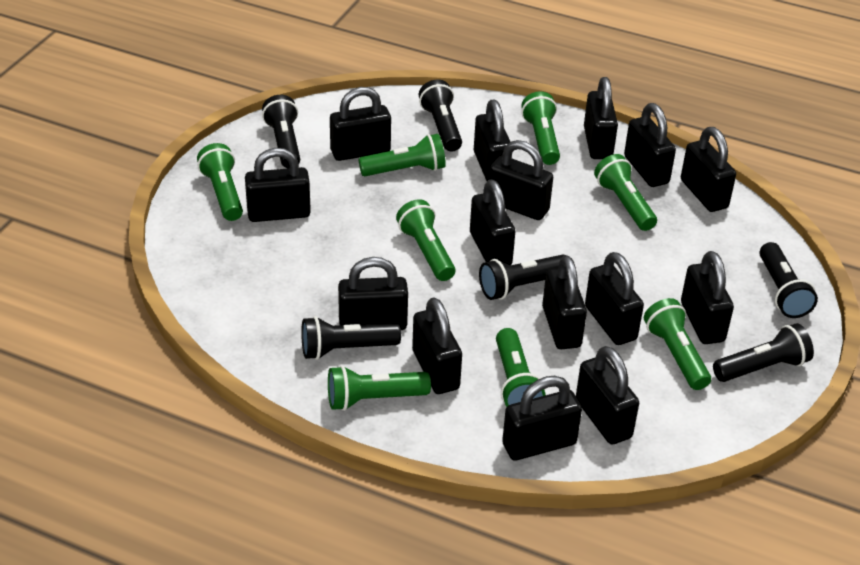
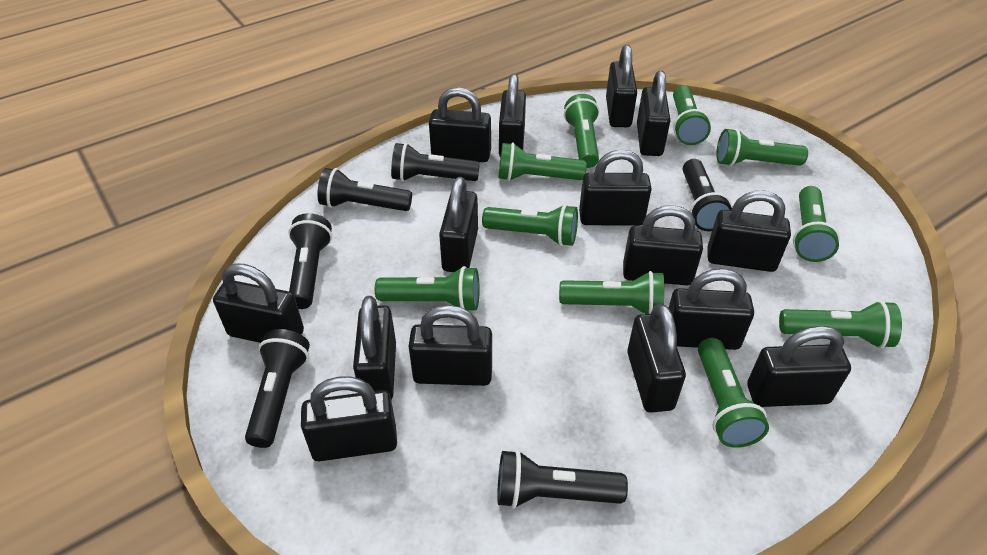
green flashlight: [197,143,243,221] [328,366,431,411] [359,134,446,176] [396,199,455,281] [496,328,545,407] [521,91,560,165] [594,154,657,231] [644,298,711,390] = 8 -> [375,266,480,310] [482,204,578,246] [499,142,587,181] [559,271,664,314] [564,94,599,168] [673,86,711,145] [698,338,769,448] [716,128,808,166] [779,300,902,348] [793,186,840,262] = 10

